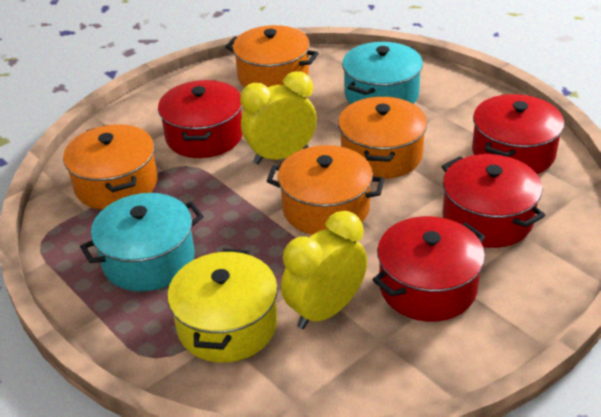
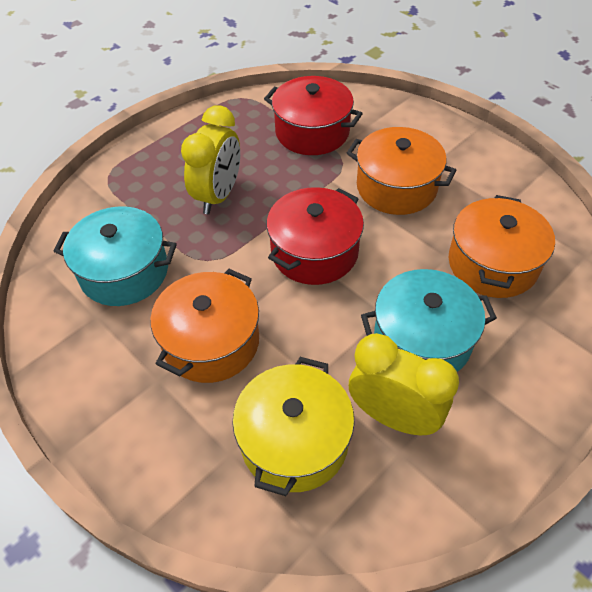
orange pot: [63,124,157,210] [225,25,319,87] [267,145,384,235] [338,96,427,179] = 4 -> [150,269,259,383] [347,127,456,215] [449,195,555,298] = 3
red pot: [158,80,243,158] [372,216,485,322] [442,154,545,248] [472,94,564,174] = 4 -> [264,76,363,155] [267,187,364,285] = 2

